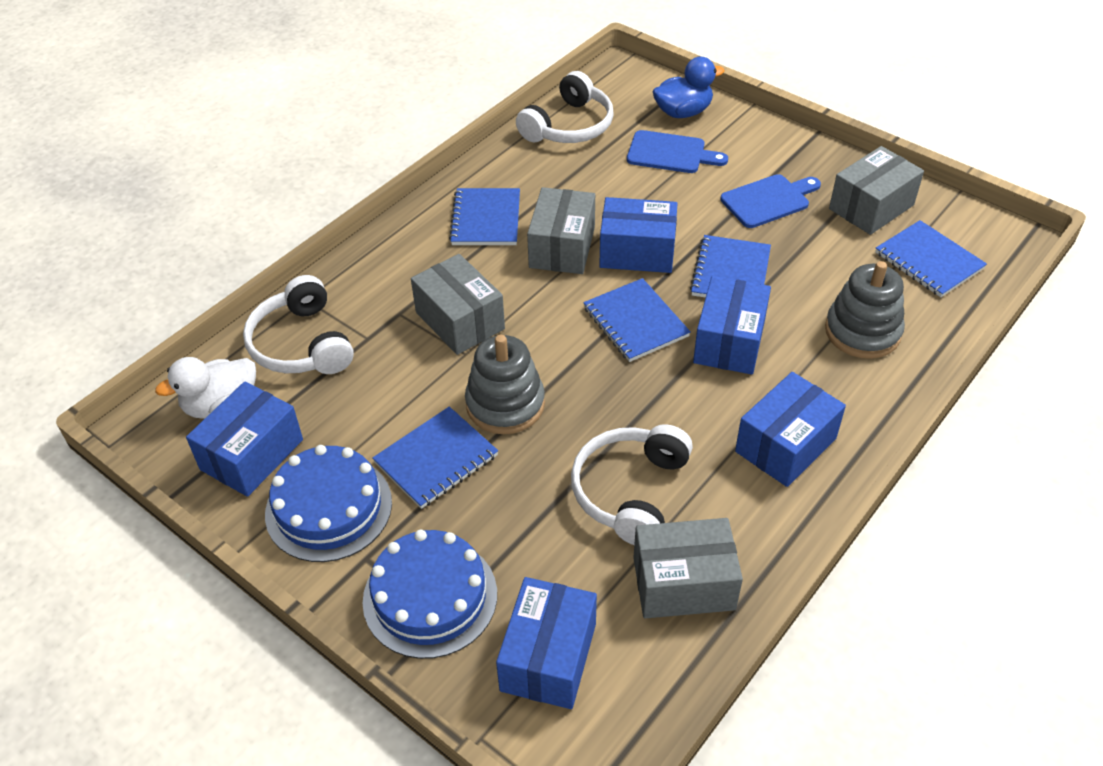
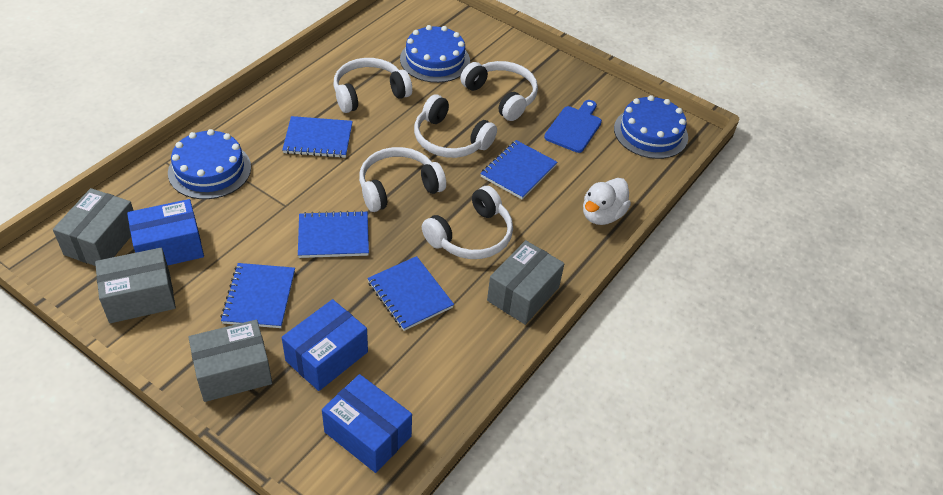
blue box: [186,381,303,497] [496,577,597,709] [599,197,678,273] [693,276,771,375] [735,372,846,487] = 5 -> [127,199,204,265] [282,299,368,391] [322,374,412,473] = 3
blue cake: [265,445,392,562] [362,530,497,659] = 2 -> [168,129,251,199] [400,25,470,83] [614,95,688,159] = 3
blue cutting board: [627,130,728,173] [721,174,821,228] = 2 -> [544,100,602,153] = 1
blue duck: [653,57,724,118] = 1 -> none = 0
grey stacking toy: [465,335,545,434] [825,261,905,359] = 2 -> none = 0
white headphones: [243,275,354,374] [516,71,614,143] [571,424,693,545] = 3 -> [333,58,412,113] [359,147,446,212] [414,94,497,158] [422,186,513,259] [460,61,538,121] = 5

